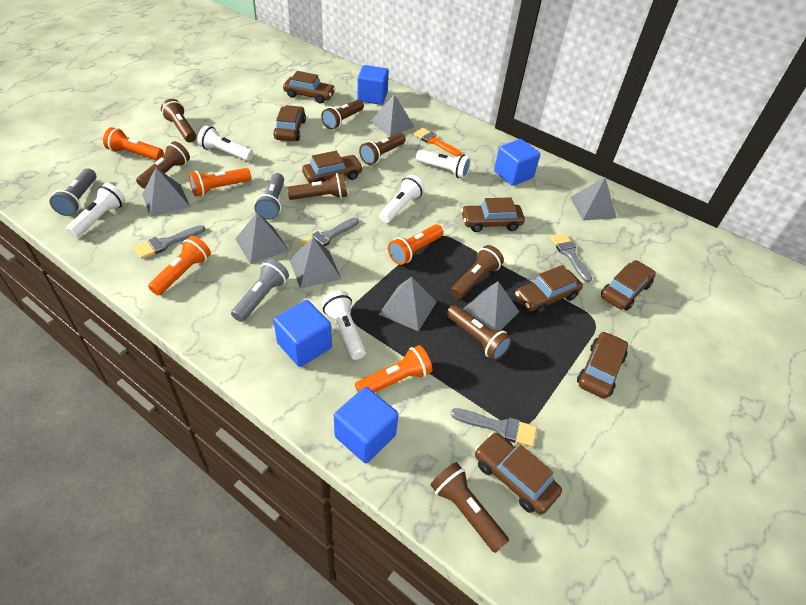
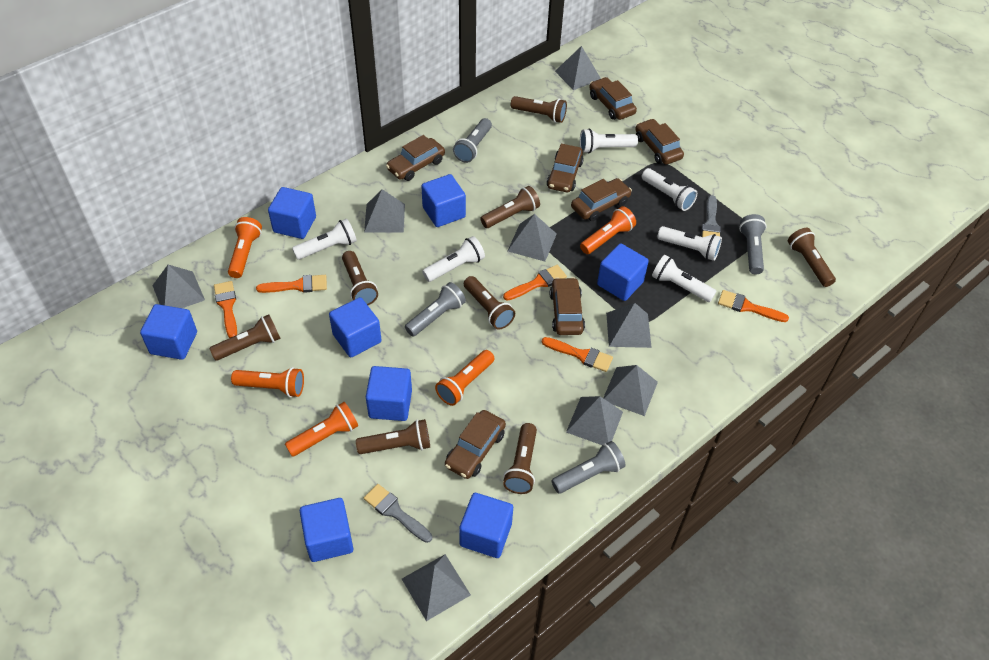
blue cube: [273,300,332,367] [334,387,399,463] [357,65,389,105] [494,139,540,186] = 4 -> [140,304,197,360] [268,187,316,239] [300,498,353,562] [329,297,381,357] [366,366,412,421] [421,174,466,227] [459,493,513,558] [597,243,649,301] = 8
brown car: [274,105,306,141] [283,71,336,104] [302,151,363,183] [461,197,525,232] [475,432,562,515] [515,265,583,314] [577,331,628,399] [601,260,656,310] = 8 -> [386,135,445,181] [445,410,506,479] [547,144,584,192] [550,277,585,335] [571,178,632,221] [589,77,637,120] [635,119,684,165] = 7
grey brush: [134,225,206,259] [301,217,359,247] [451,408,537,447] [550,233,592,282] = 4 -> [364,484,432,543] [702,195,721,237] = 2
grey flashlight: [50,168,96,216] [231,259,289,322] [254,173,284,220] = 3 -> [405,282,466,337] [453,118,492,163] [552,441,625,494] [739,214,767,275] = 4
grey pyramid: [142,168,190,217] [235,212,289,264] [290,237,341,289] [370,94,414,137] [379,277,436,331] [463,281,519,331] [570,177,617,221] = 7 -> [152,265,205,308] [364,189,405,233] [402,554,471,621] [508,214,557,262] [555,46,601,90] [566,396,623,445] [603,365,658,416] [606,303,652,348] = 8
orange brush: [414,128,462,157] = 1 -> [214,281,237,338] [256,275,327,293] [503,265,567,301] [542,337,613,372] [718,290,789,322] = 5
white flashlight: [66,183,125,238] [197,126,254,161] [322,290,366,360] [379,175,425,223] [416,150,471,179] = 5 -> [292,218,357,260] [422,236,485,282] [580,128,638,153] [642,168,697,211] [652,255,717,302] [657,226,722,261] = 6

